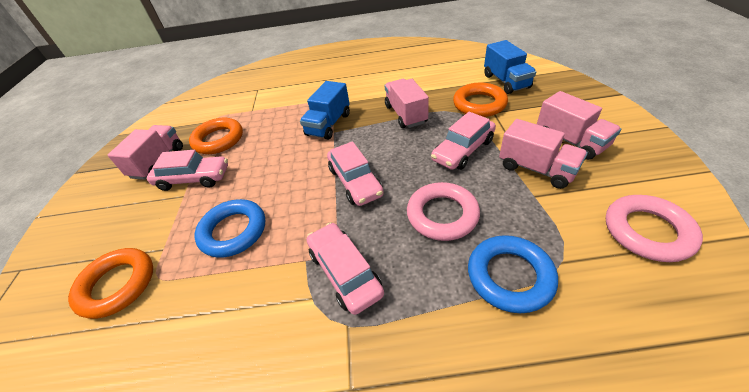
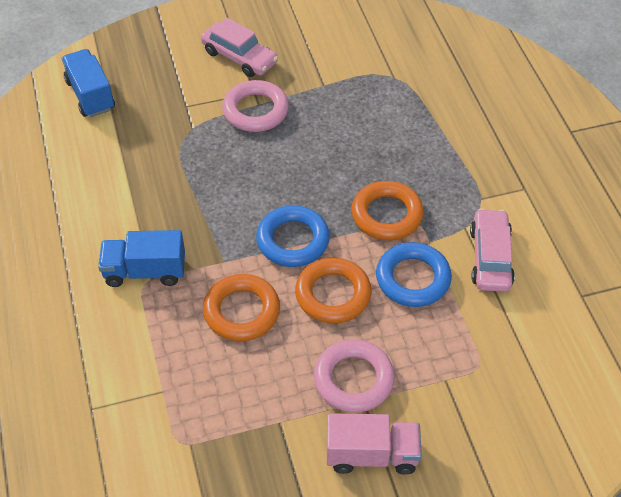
pink car: [147,150,228,191] [307,222,384,315] [327,141,384,206] [431,112,496,170] = 4 -> [201,18,278,77] [470,208,515,292] = 2
pink truck: [108,125,183,180] [384,79,429,128] [499,119,588,189] [537,91,621,160] = 4 -> [327,413,422,475] = 1

